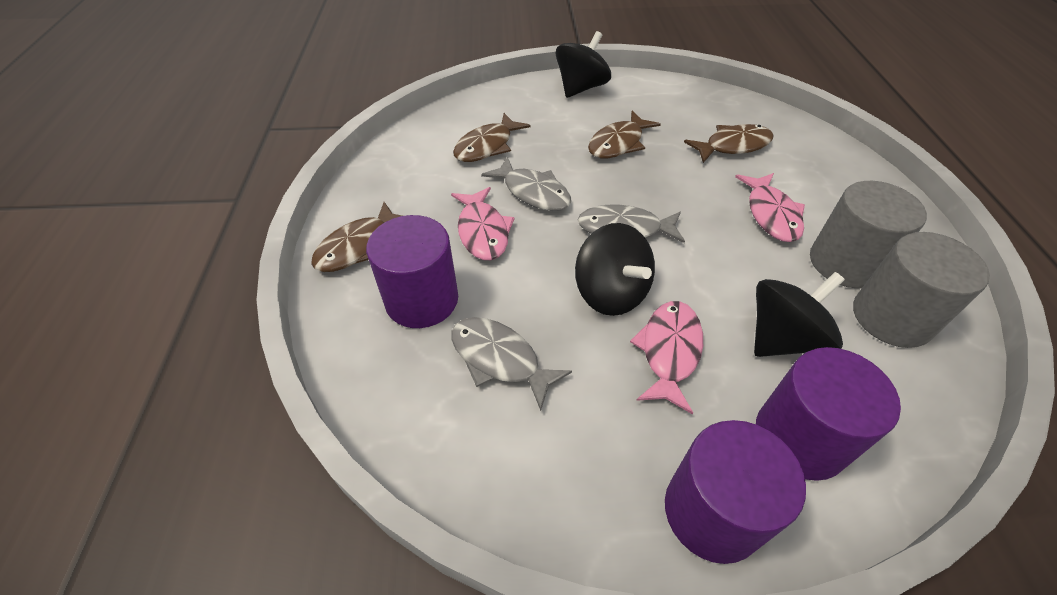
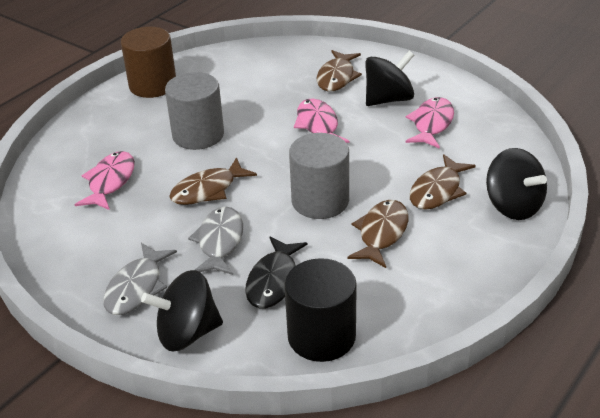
black cylinder: none = 0 -> [284,258,357,362] = 1
black fish: none = 0 -> [245,237,307,309] = 1
brown cylinder: none = 0 -> [121,27,176,98] = 1
grey fish: [451,317,572,411] [481,157,571,211] [578,205,685,243] = 3 -> [103,243,177,315] [188,207,243,275] = 2
purple cylinder: [366,215,458,328] [665,420,806,564] [756,347,901,481] = 3 -> none = 0

